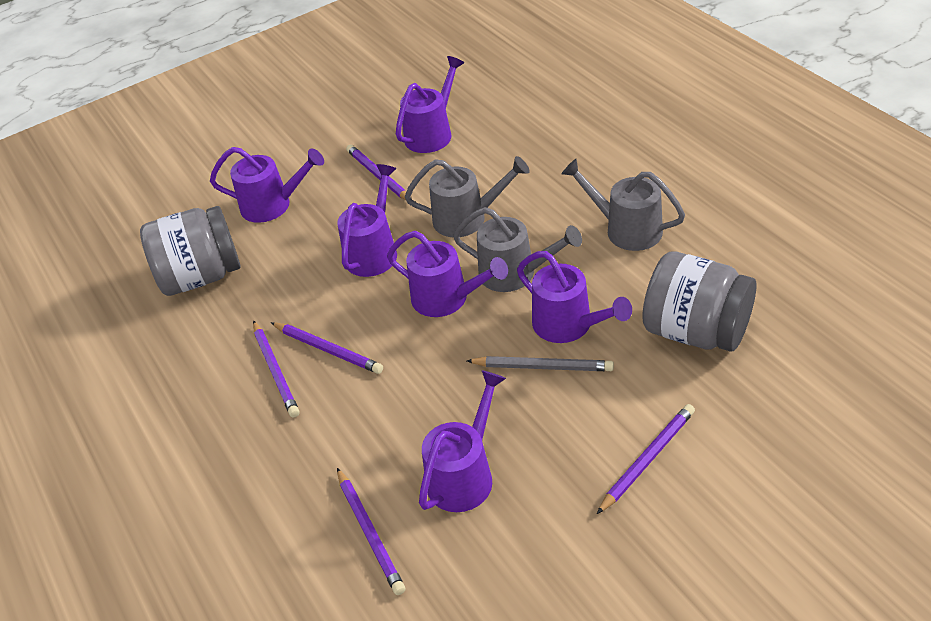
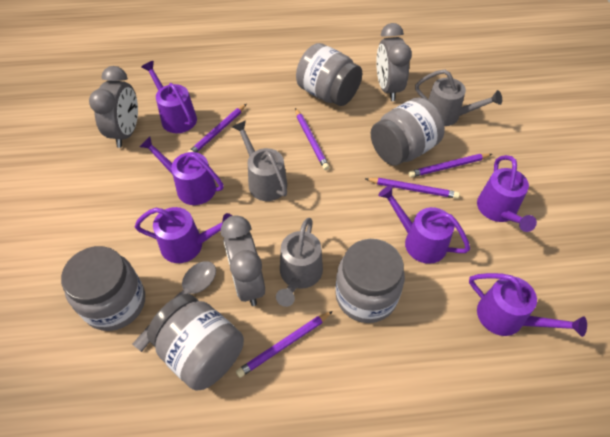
grey clock: none = 0 -> [89,66,138,148] [221,215,265,306] [376,23,412,101] = 3
grey jar: [140,206,241,296] [642,252,757,351] = 2 -> [61,246,145,331] [147,294,244,391] [296,43,362,106] [335,239,405,323] [371,97,445,166] = 5
grey pencil: [467,356,614,371] = 1 -> none = 0
grey spoon: none = 0 -> [132,261,216,352] = 1

